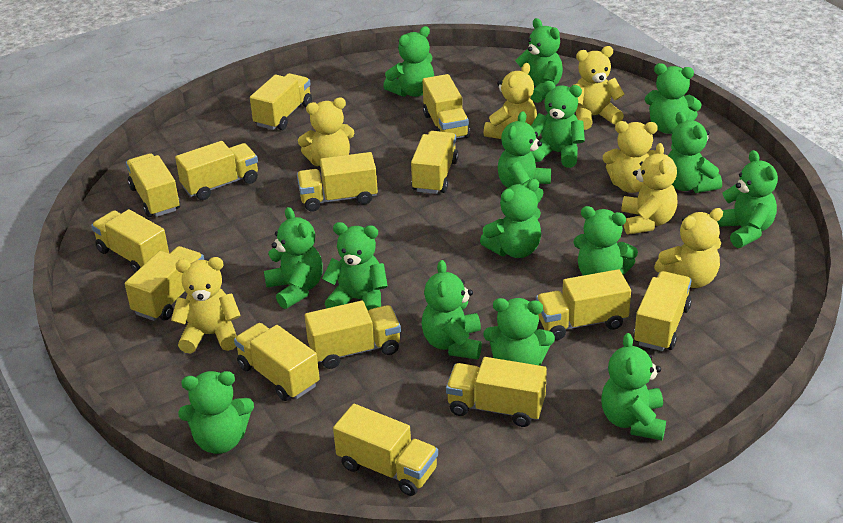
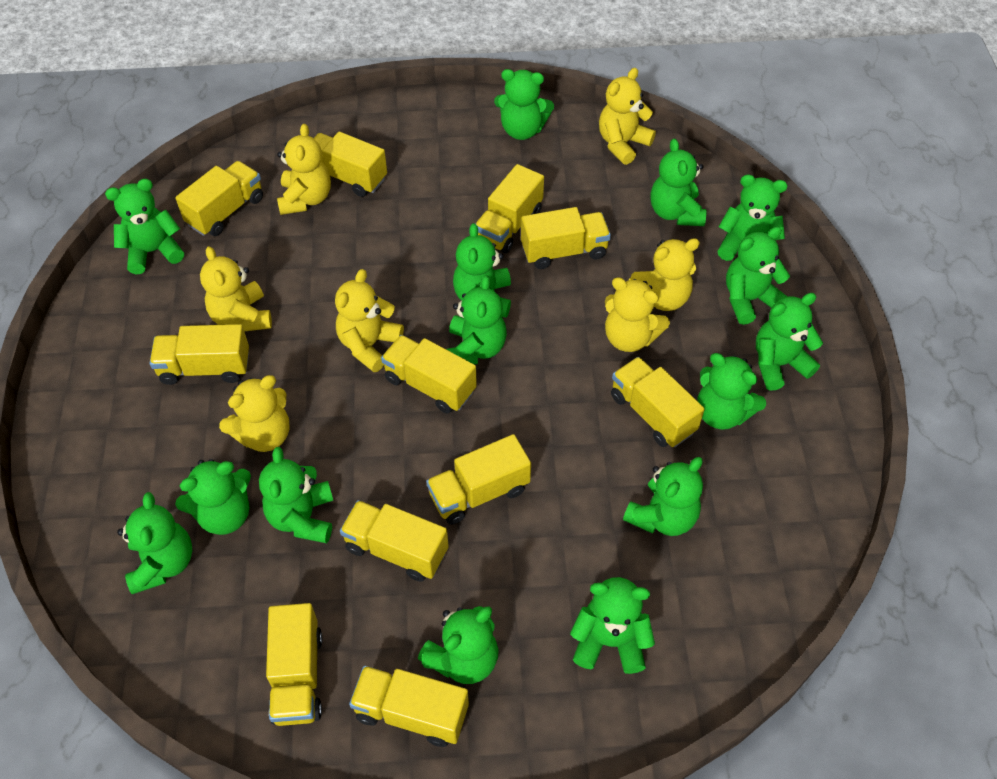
yellow truck: [91,209,169,273] [125,246,204,321] [126,153,180,217] [175,141,258,200] [234,323,320,401] [250,73,312,130] [297,152,378,212] [305,301,401,369] [333,404,438,496] [411,131,459,194] [422,74,470,138] [446,357,547,427] [536,269,631,340] [633,271,692,351] = 14 -> [149,324,249,385] [175,161,263,236] [266,603,323,726] [313,132,387,197] [340,500,449,582] [349,666,469,747] [381,335,477,413] [426,434,531,525] [476,164,544,253] [521,207,611,269] [611,357,704,447] = 11

